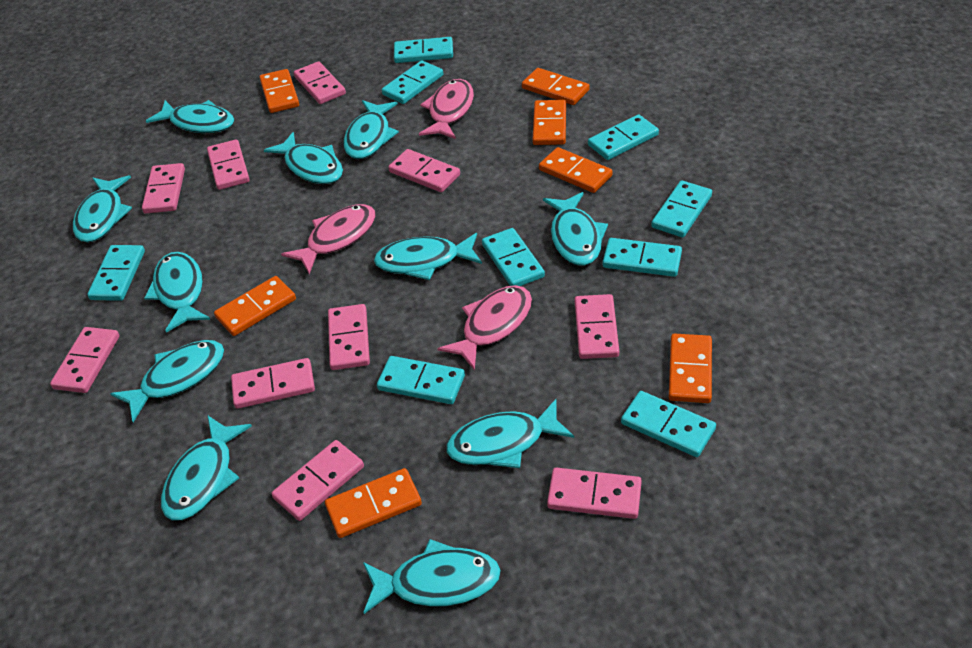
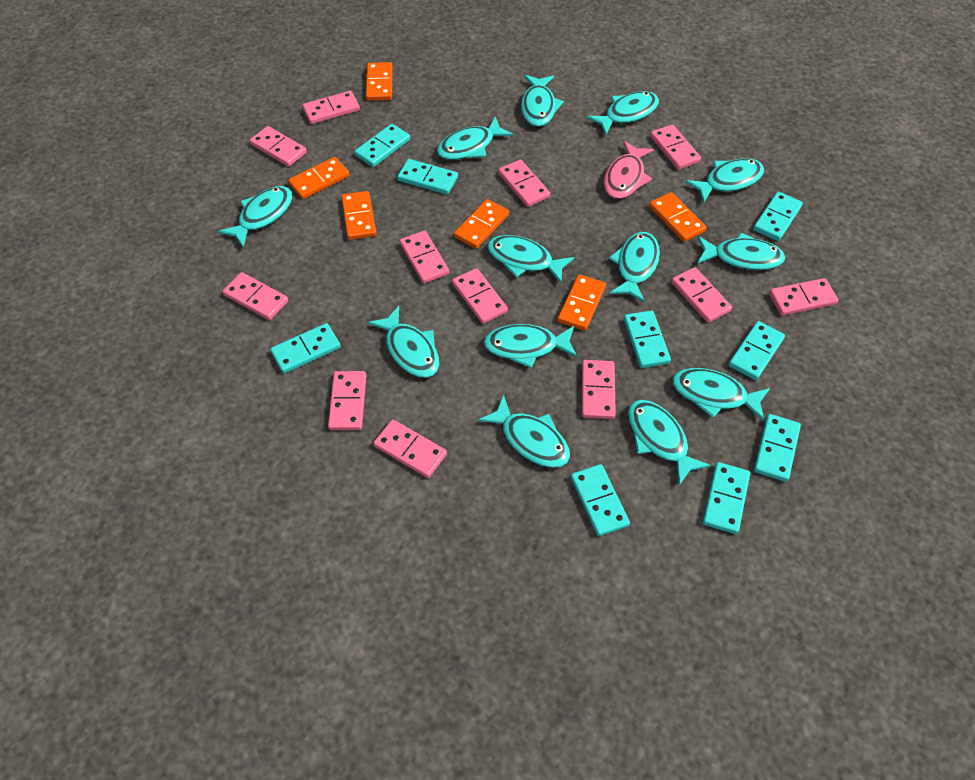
orange domino: [214,276,296,336] [259,69,299,113] [325,468,422,538] [522,68,590,105] [533,100,566,145] [539,147,613,193] [669,333,712,403] = 7 -> [288,157,349,199] [341,191,376,240] [366,62,393,101] [454,199,509,249] [558,274,606,331] [649,192,707,242] = 6
pink domino: [50,327,120,393] [142,163,185,213] [207,139,250,190] [231,358,315,409] [272,440,364,521] [294,61,346,104] [328,304,370,370] [388,149,460,192] [547,468,642,519] [574,294,619,359] = 10 -> [223,272,288,320] [250,126,307,167] [302,91,360,124] [328,371,366,430] [373,419,447,478] [400,231,449,283] [452,268,508,324] [498,159,550,207] [582,360,616,419] [650,124,701,170] [671,267,732,323] [769,278,838,316] = 12
pink fish: [281,204,376,274] [419,79,474,139] [438,285,532,371] = 3 -> [604,141,654,199] = 1
turquoise fish: [73,175,132,242] [110,340,224,422] [144,252,210,333] [146,100,234,133] [161,416,252,521] [264,132,343,184] [343,100,399,159] [363,539,501,614] [374,233,482,280] [446,399,574,468] [543,192,608,266] = 11 -> [218,186,293,248] [368,306,440,378] [437,116,513,160] [478,395,570,468] [483,324,577,368] [487,235,575,284] [521,75,564,127] [587,91,659,135] [609,232,660,303] [628,400,711,485] [672,368,770,421] [685,158,764,204] [697,232,786,270] = 13

